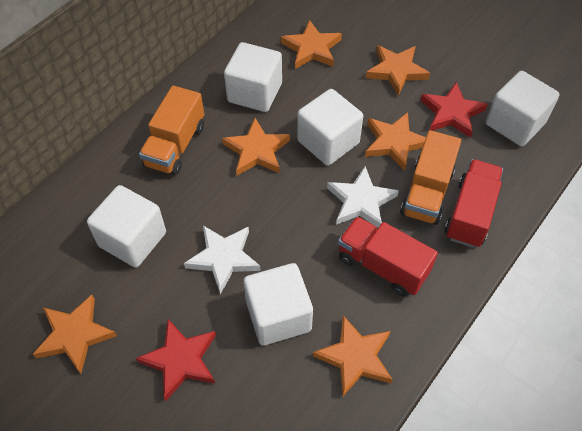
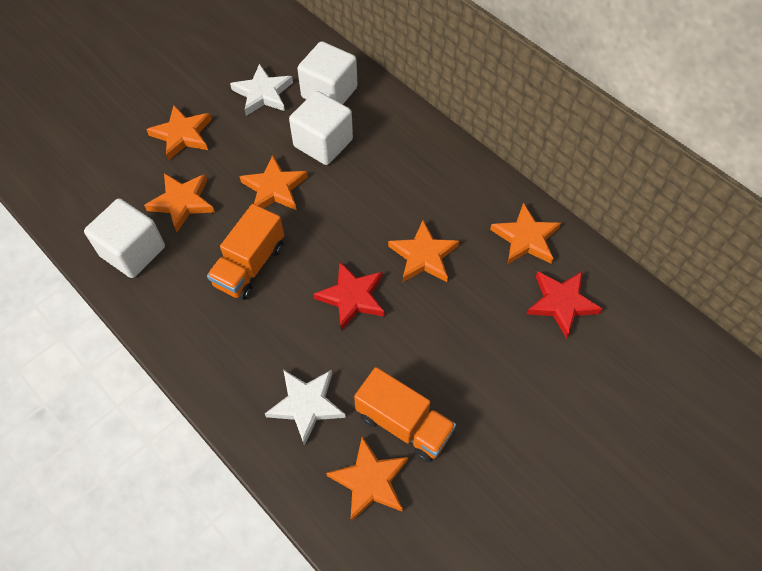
red truck: [338,216,438,297] [445,159,503,248] = 2 -> none = 0
white cube: [87,185,166,268] [224,42,282,112] [243,263,313,346] [297,89,363,166] [486,71,560,146] = 5 -> [84,198,165,278] [289,91,353,165] [297,41,358,104] = 3

